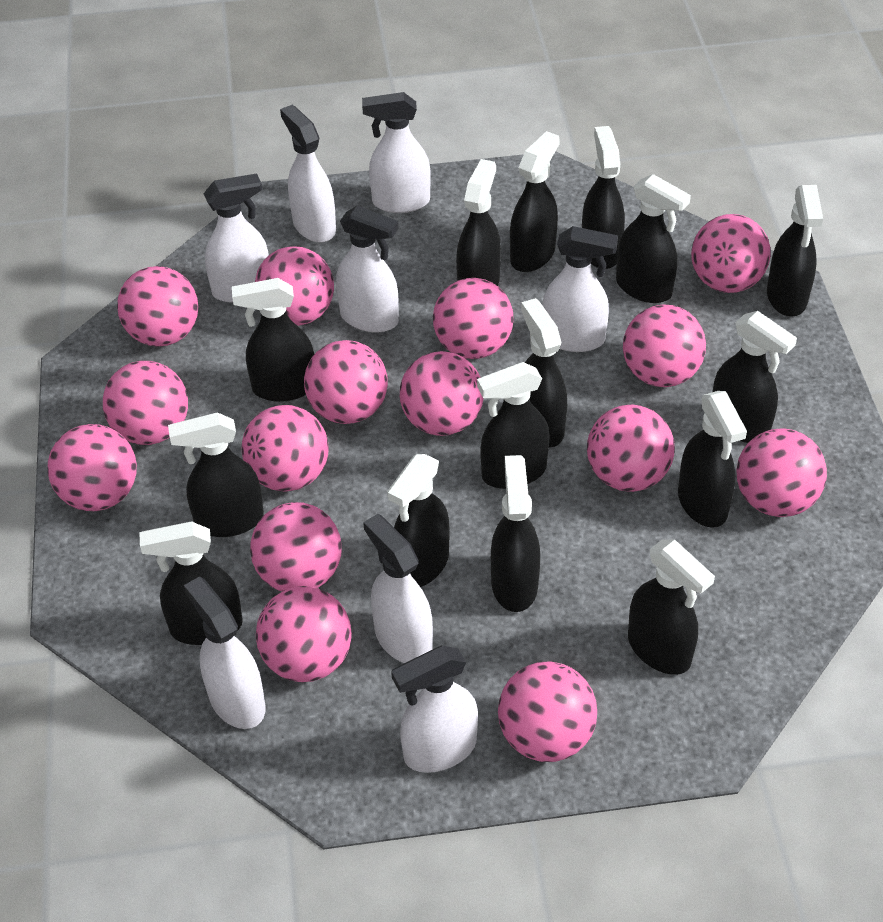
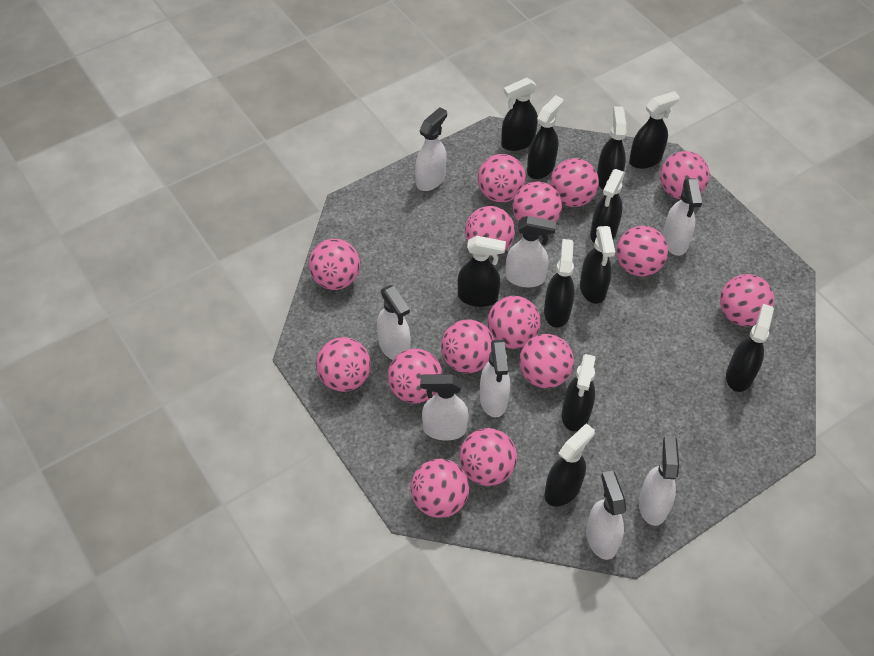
black spray bottle: [139,521,243,645] [168,412,264,537] [232,278,314,402] [387,454,449,587] [456,159,501,286] [477,362,550,489] [491,455,540,612] [510,131,560,272] [521,298,567,448] [582,126,625,269] [616,174,691,303] [628,540,715,675] [678,391,747,528] [712,311,797,443] [767,185,823,317] = 15 -> [458,236,506,307] [501,78,538,151] [527,95,563,179] [544,239,575,327] [544,423,595,506] [562,354,596,432] [580,226,615,304] [590,169,625,243] [597,106,627,190] [629,91,680,169] [726,304,774,392] = 11

